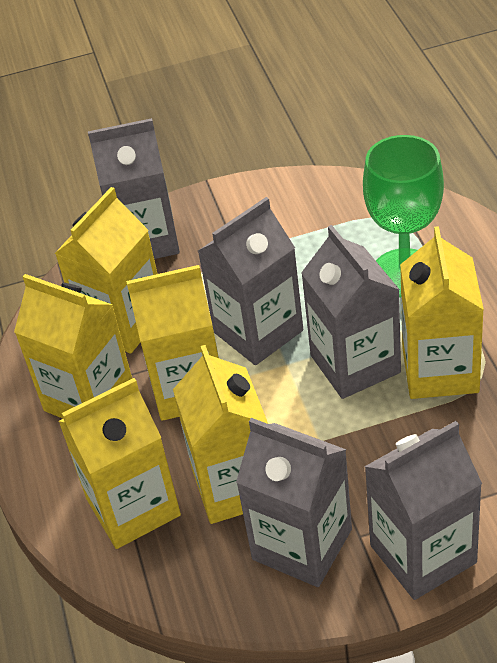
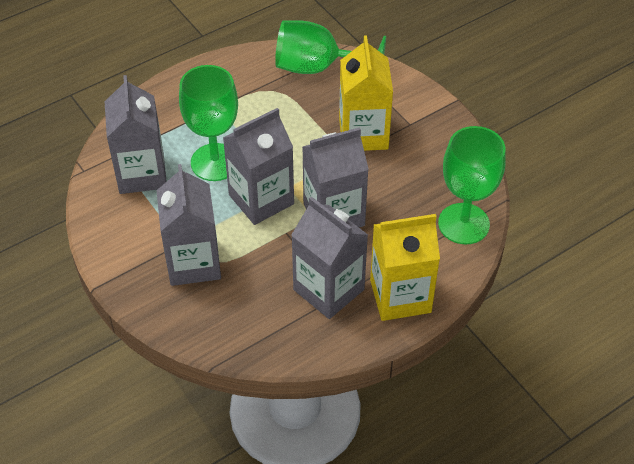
green goblet: [363,135,444,297] = 1 -> [179,65,238,181] [275,20,386,74] [438,126,506,244] = 3
yellow carton: [14,274,132,419] [54,187,158,354] [58,378,181,549] [126,265,219,421] [173,345,268,524] [400,226,484,399] = 6 -> [339,35,393,151] [370,214,440,321] = 2

